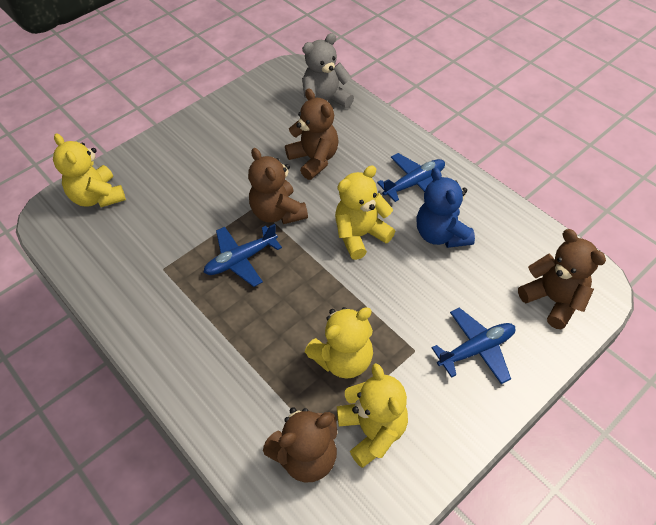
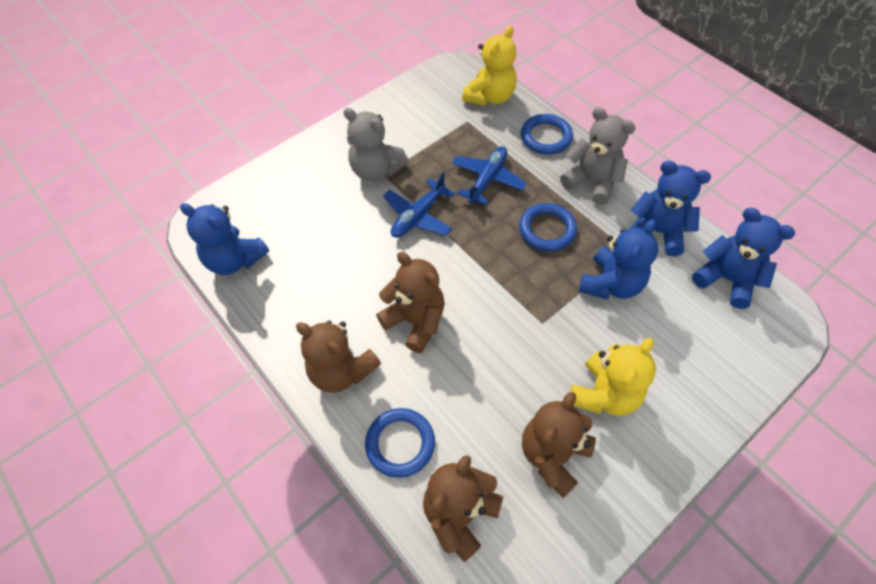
blue plane: [203,224,282,287] [377,153,445,202] [432,308,515,384] = 3 -> [383,172,455,238] [452,146,527,205] = 2
blue ring: none = 0 -> [365,408,435,478] [519,203,577,251] [521,114,573,154] = 3
blue teddy bear: [417,168,475,248] = 1 -> [180,203,269,275] [579,219,658,299] [631,161,711,256] [692,208,795,309] = 4
grey teddy bear: [302,33,354,108] = 1 -> [343,108,409,181] [560,107,636,205] = 2
yellow teddy bear: [53,133,126,207] [305,307,373,379] [335,166,395,260] [337,363,408,468] = 4 -> [462,26,517,106] [570,337,656,416] = 2

